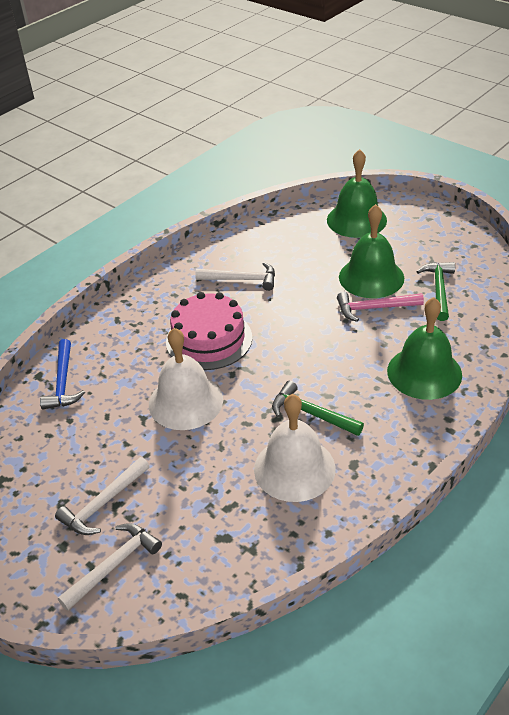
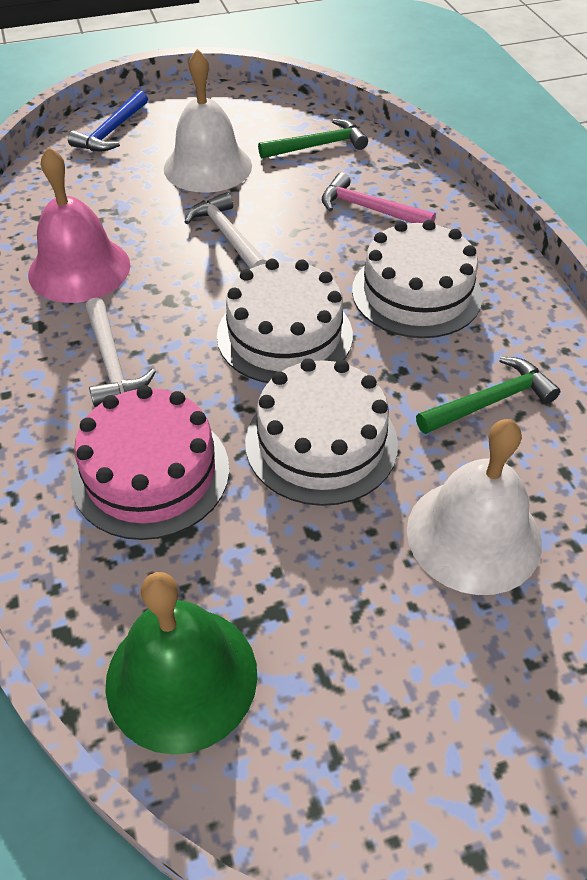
green bell: [327,149,387,238] [339,204,404,298] [387,297,462,400] = 3 -> [105,572,257,755] = 1
pink bell: none = 0 -> [28,147,130,303] = 1
white cake: none = 0 -> [217,259,353,383] [245,358,398,506] [352,220,482,338] = 3
white hammer: [55,457,150,535] [58,523,162,611] [195,262,275,291] = 3 -> [86,297,156,407] [185,192,267,269] = 2

